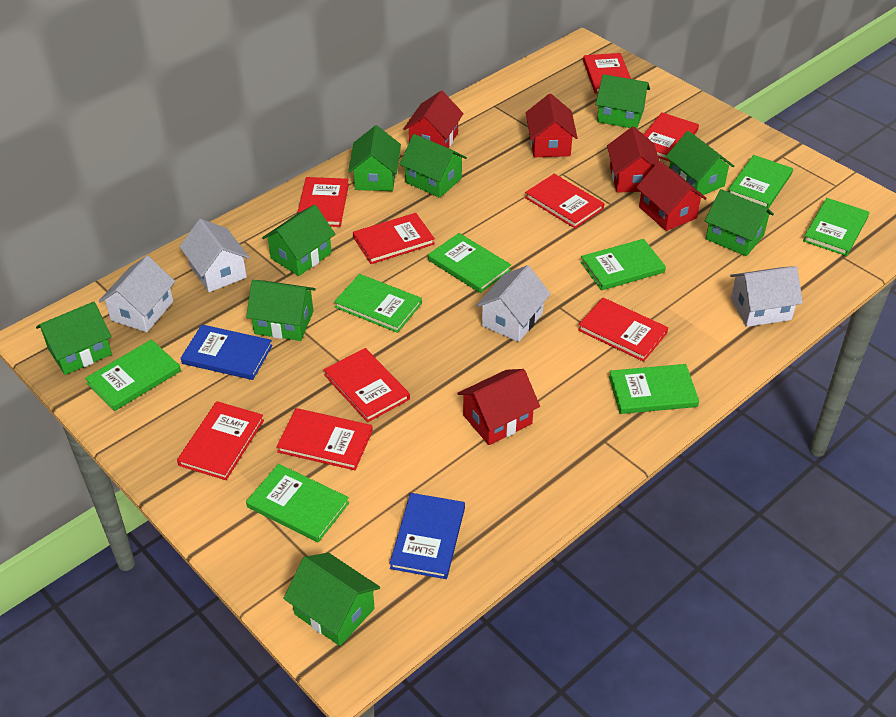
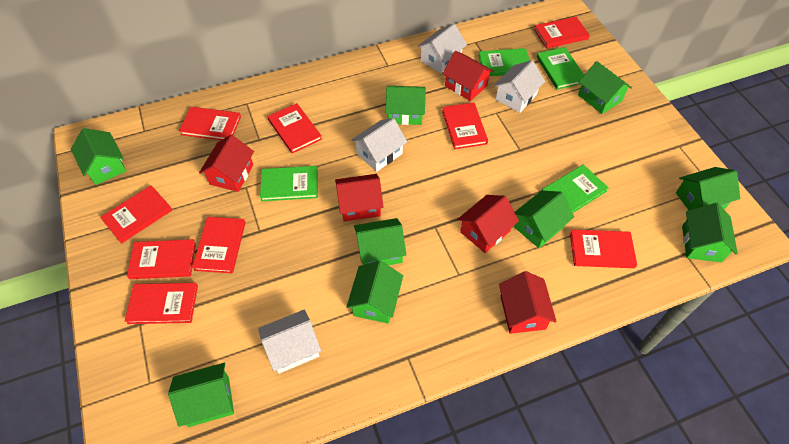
blue book: [181,324,272,380] [390,493,465,579] = 2 -> none = 0
green book: [85,339,181,411] [246,464,349,542] [334,274,422,333] [428,233,511,293] [580,239,666,291] [609,364,699,414] [728,155,793,208] [803,198,869,256] = 8 -> [260,166,318,201] [478,48,530,76] [536,47,584,90] [542,164,609,213] = 4

